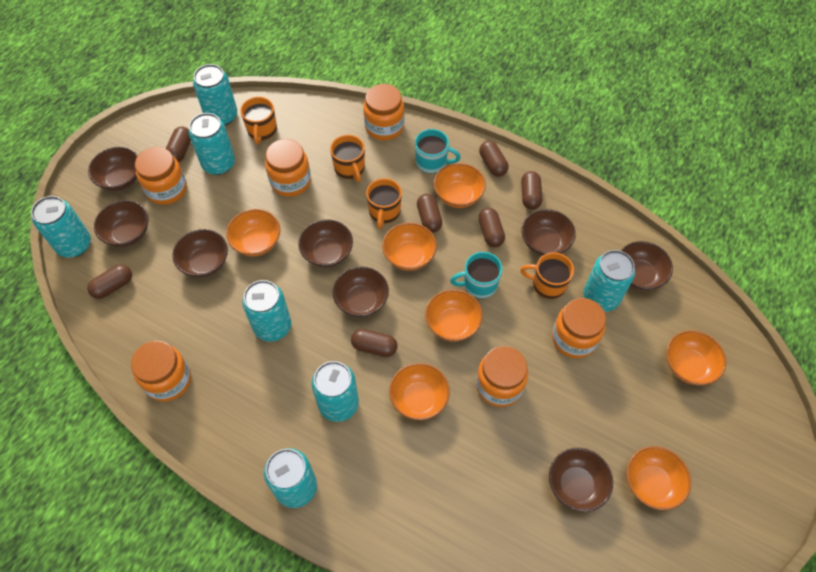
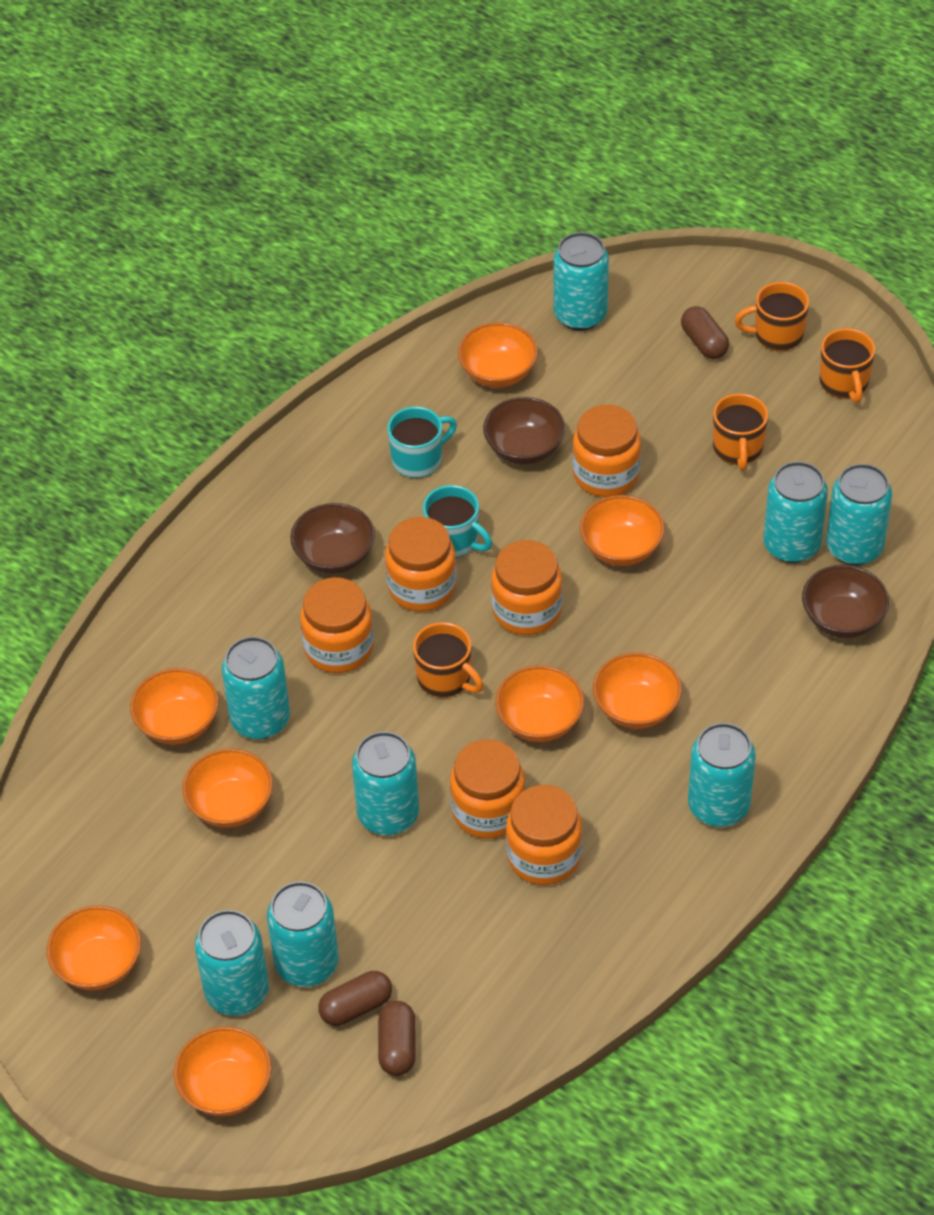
brown bowl: [88,147,138,191] [94,200,148,247] [172,229,228,278] [298,219,353,268] [332,266,389,317] [521,209,576,256] [549,448,613,512] [620,241,673,291] = 8 -> [290,503,375,574] [483,397,565,465] [802,565,889,638] = 3
brown capsule: [87,264,132,299] [166,127,191,162] [351,329,398,357] [417,194,442,233] [478,208,505,247] [479,141,508,177] [521,171,542,210] = 7 -> [318,971,392,1026] [378,1001,416,1076] [681,306,729,359] = 3
orange bowl: [226,209,280,256] [382,223,437,271] [389,363,450,420] [425,289,483,342] [434,163,486,208] [626,446,691,510] [666,330,727,385] = 7 -> [47,905,141,990] [130,668,219,745] [174,1026,271,1116] [182,748,273,828] [458,322,538,388] [495,666,584,742] [580,495,665,566] [593,653,682,729] = 8
turquoise can: [31,196,91,258] [189,113,235,175] [193,64,237,125] [242,280,291,342] [264,448,317,508] [311,361,359,422] [583,250,635,312] = 7 -> [195,910,269,1016] [222,637,290,739] [267,881,339,987] [352,732,419,835] [553,232,609,331] [688,723,756,827] [763,462,828,563] [826,464,892,565] = 8

